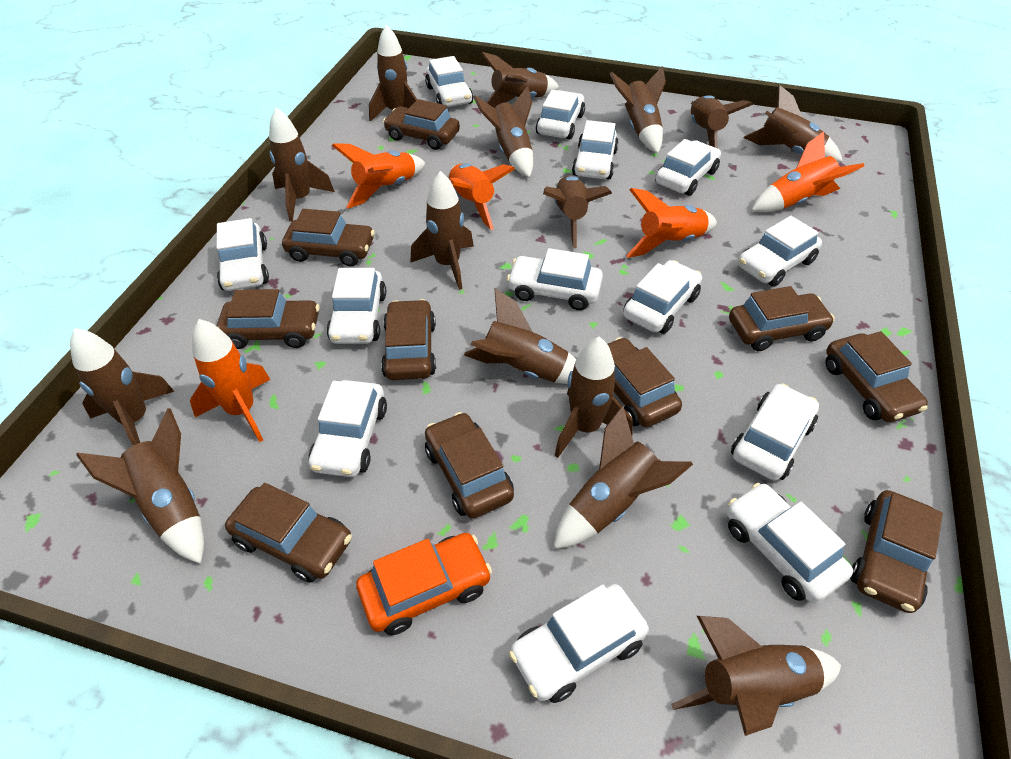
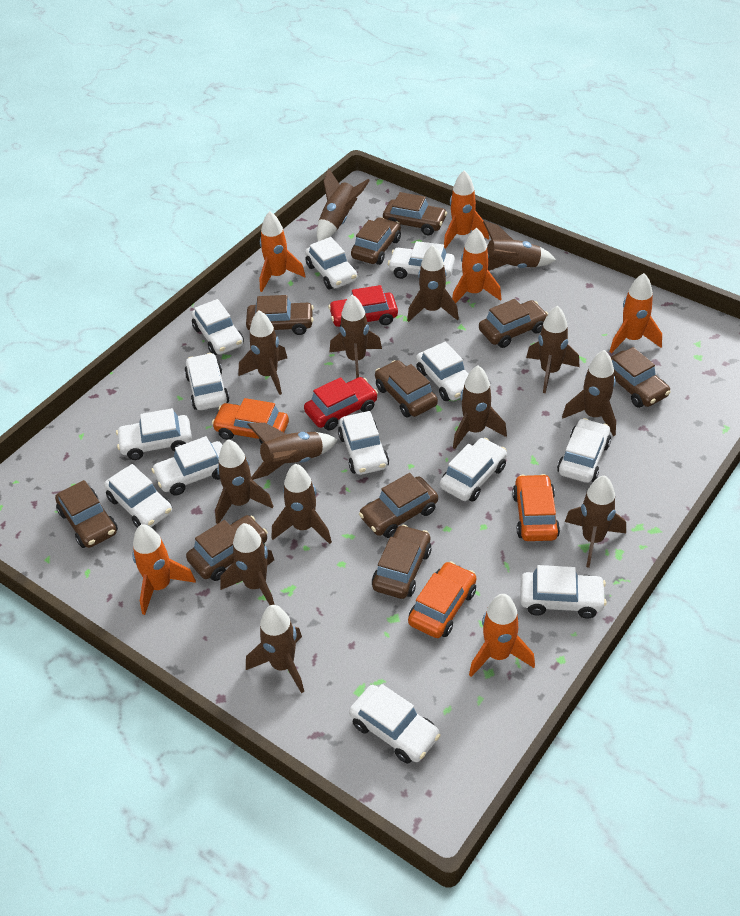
brown rocket: [70,328,175,445] [76,408,204,564] [269,107,335,222] [369,24,417,122] [410,171,474,290] [464,288,576,384] [473,86,533,178] [481,52,559,108] [543,176,612,248] [553,406,693,549] [555,337,633,458] [610,66,666,154] [671,616,841,736] [691,95,753,148] [744,85,843,162] = 15 -> [215,439,273,524] [221,523,275,605] [239,310,287,395] [246,605,304,693] [247,423,338,480] [271,464,332,544] [317,168,370,241] [330,295,382,378] [407,245,459,322] [453,366,507,449] [483,221,556,271] [526,306,579,393] [562,350,616,436] [565,475,626,568] = 14
orange car: [356,533,492,636] = 1 -> [212,398,289,444] [408,561,476,638] [512,474,560,541] = 3
orange rocket: [190,319,270,442] [332,143,425,209] [449,163,515,230] [626,188,717,258] [751,131,864,213] = 5 -> [132,524,196,615] [260,211,305,292] [444,171,489,249] [452,227,501,304] [469,594,535,677] [610,273,662,353] = 6
red car: none = 0 -> [304,377,378,430] [328,285,398,327] = 2

